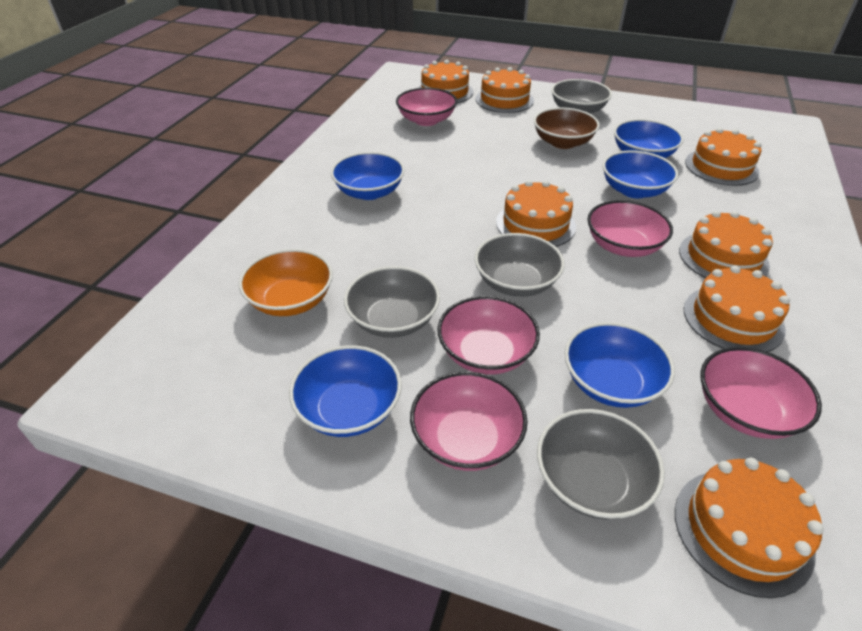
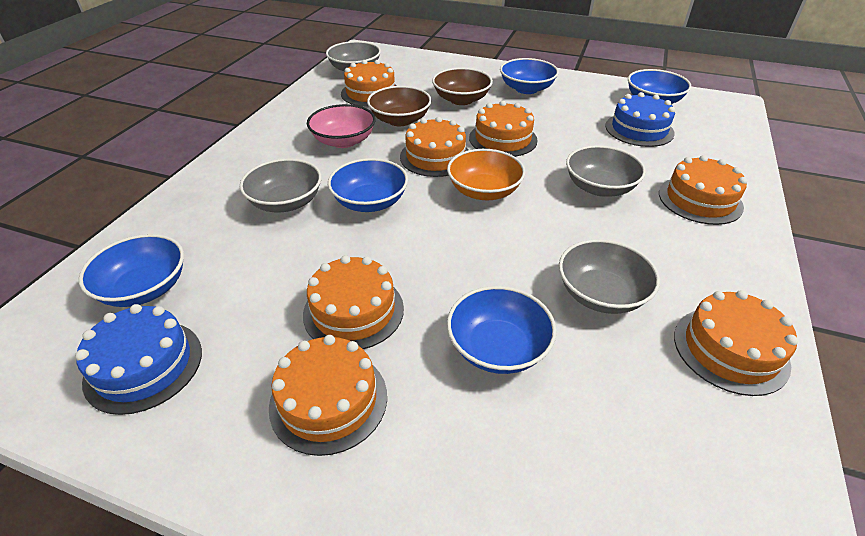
blue cake: none = 0 -> [75,304,202,415] [605,92,675,147] = 2
brown bowl: [534,107,600,149] = 1 -> [367,86,432,126] [432,68,493,105] = 2
pink bowl: [396,88,457,126] [410,372,528,471] [438,296,540,375] [587,200,673,257] [700,347,822,439] = 5 -> [307,104,376,148] = 1

